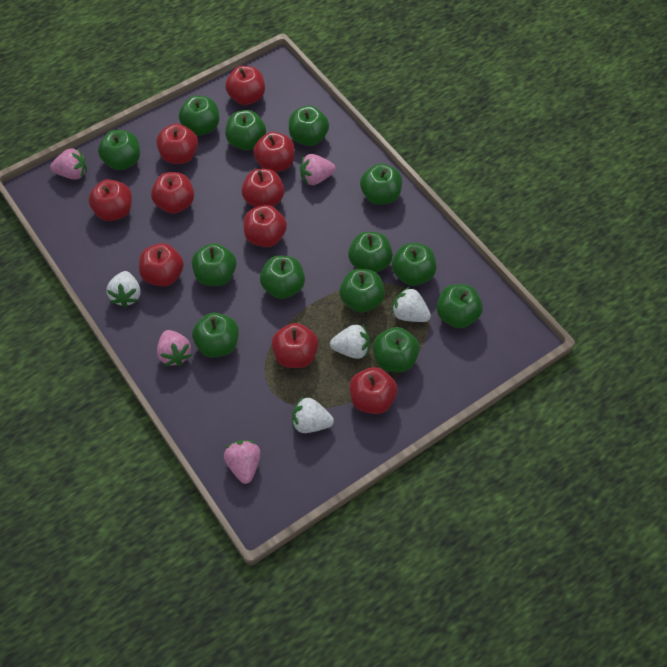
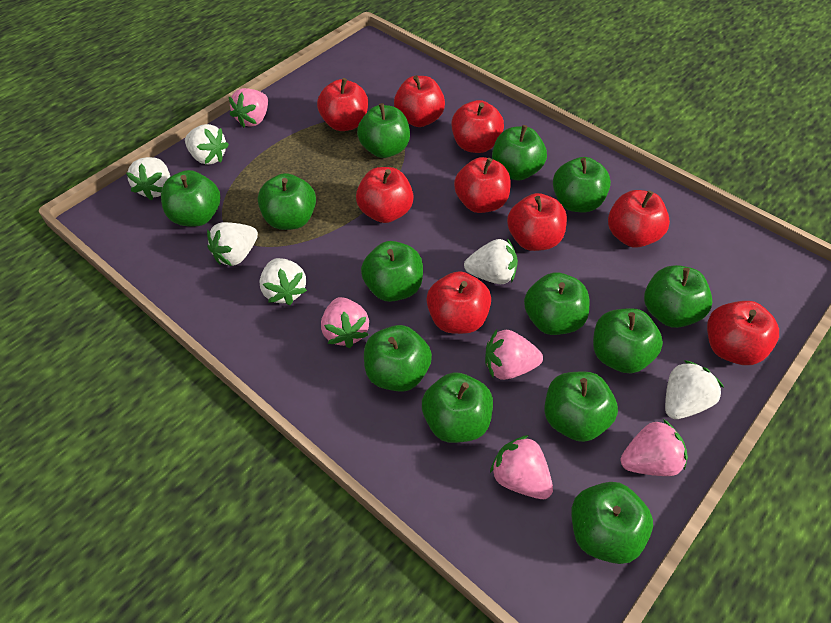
pink strawberry: [50,148,87,180] [157,330,192,366] [224,440,261,484] [300,154,336,185] = 4 -> [229,88,268,128] [321,297,369,348] [485,329,543,380] [490,435,553,499] [620,419,688,476] = 5
red apple: [88,179,132,221] [139,243,184,287] [151,172,194,214] [156,123,198,164] [225,66,265,105] [242,169,284,207] [244,205,287,247] [253,132,295,172] [272,323,319,368] [350,367,397,414] = 10 -> [317,78,368,131] [356,167,414,223] [394,75,445,127] [426,271,491,334] [452,100,504,153] [454,157,511,213] [507,193,567,251] [608,190,670,247] [707,301,779,365] = 9
white strawberry: [107,271,141,308] [292,396,334,433] [330,324,370,359] [392,287,431,322] = 4 -> [126,157,170,200] [185,124,229,165] [207,222,258,266] [260,258,307,305] [464,239,518,284] [665,360,724,419] = 6

